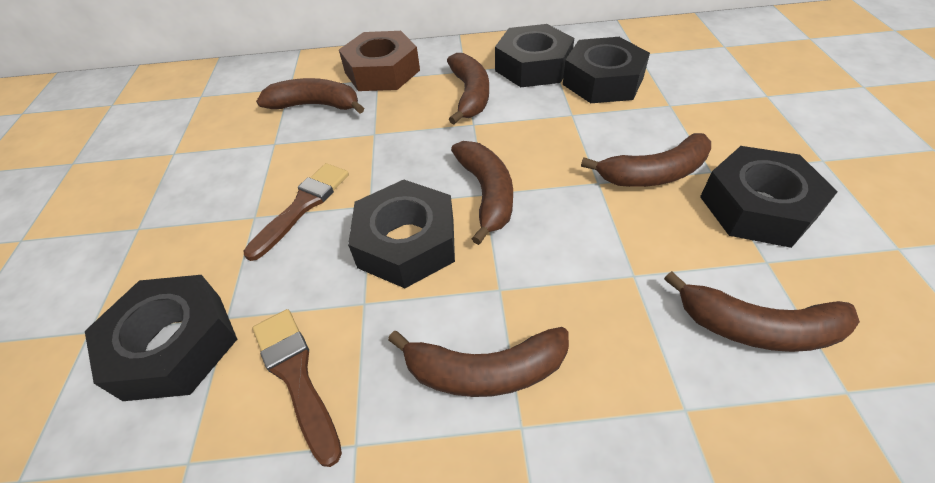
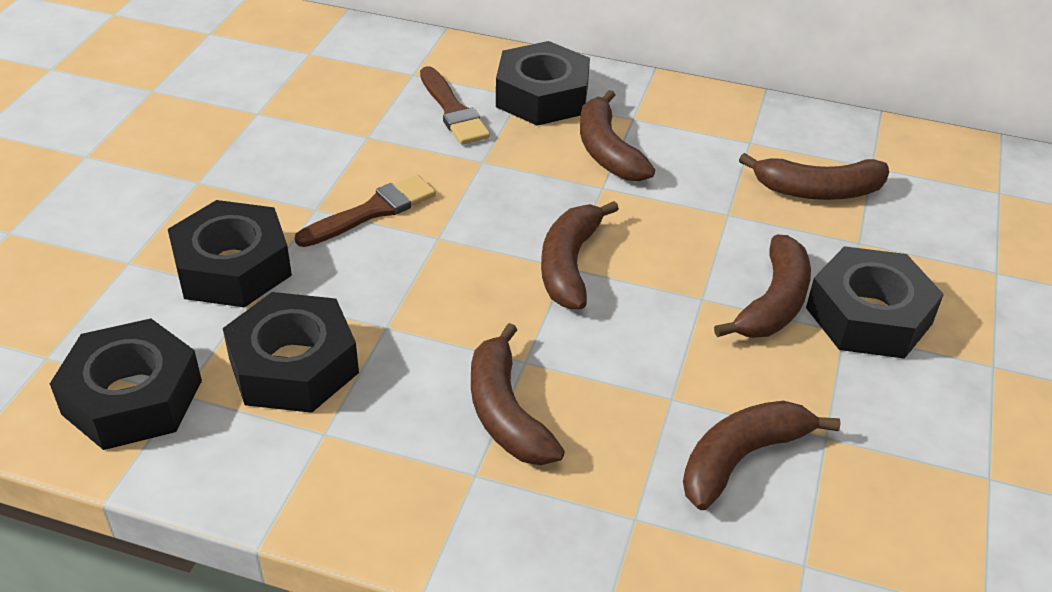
brown nut: [339,31,420,91] = 1 -> none = 0

